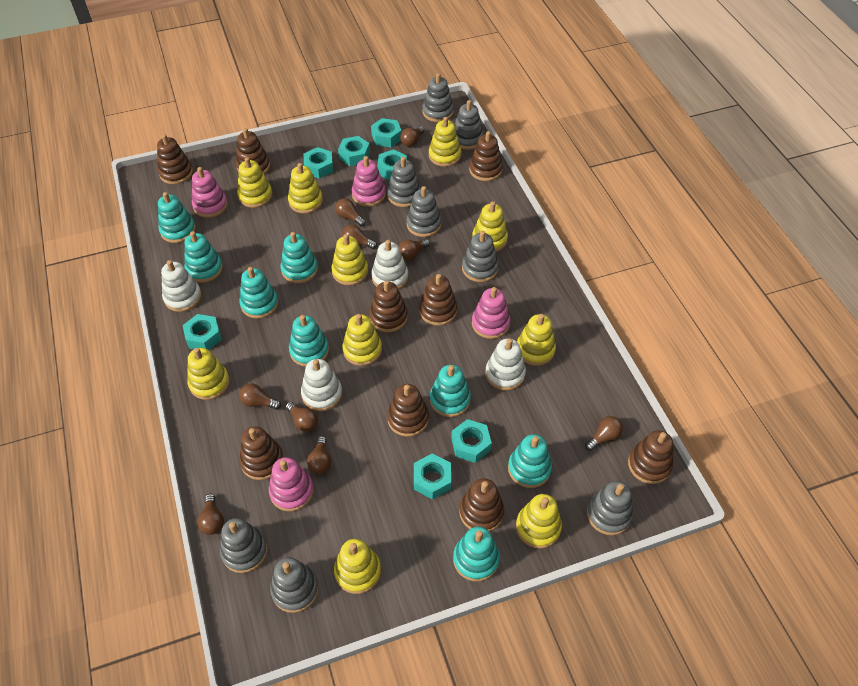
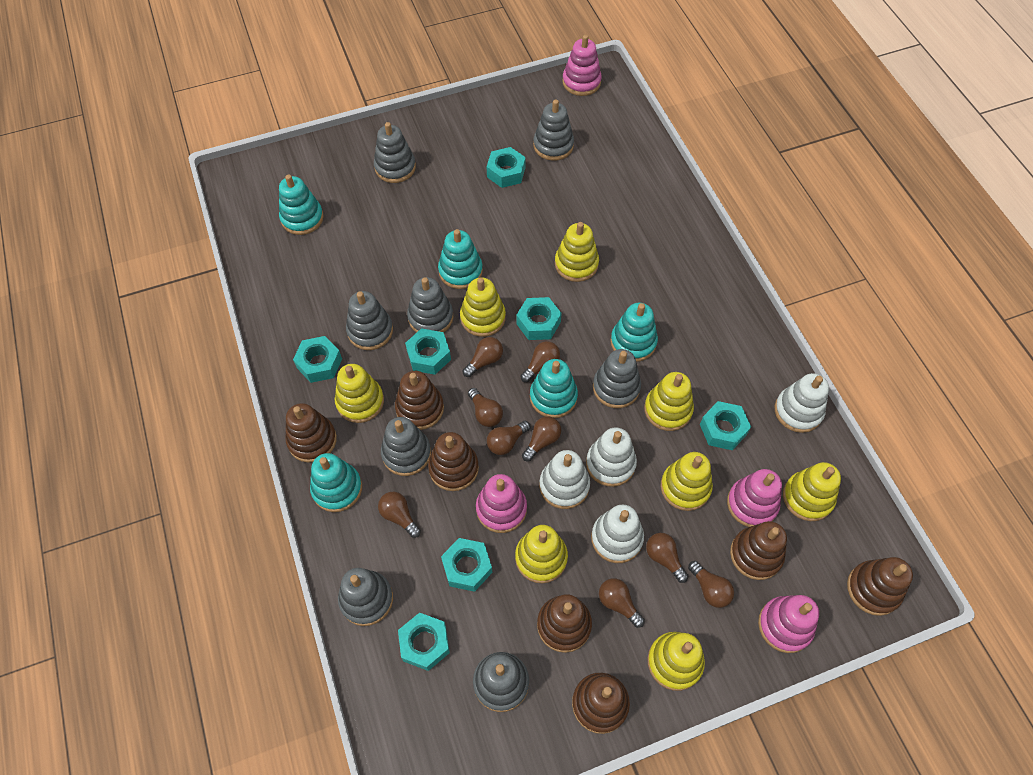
brown stacking toy: [157,134,193,184] [236,128,270,174] [239,426,284,480] [369,280,408,332] [387,384,429,437] [419,274,457,326] [459,478,504,532] [469,131,503,181] [628,430,673,484] = 9 -> [286,403,337,462] [395,371,444,430] [428,432,479,491] [537,594,592,653] [572,673,630,734] [730,521,787,580] [847,557,913,616] = 7
turquoise stacking toy: [158,192,196,243] [184,231,223,283] [239,267,278,319] [281,232,318,283] [289,315,329,367] [430,365,471,417] [453,526,500,582] [508,434,552,488] = 8 -> [279,174,324,235] [310,453,362,512] [438,229,483,289] [530,359,578,418] [610,303,658,362] = 5
yellow stacking toy: [188,348,230,400] [237,157,272,208] [288,163,323,214] [331,234,369,286] [334,539,381,594] [342,314,382,366] [429,117,461,167] [472,201,508,252] [516,494,562,549] [517,314,556,366] = 10 -> [335,364,384,423] [460,277,506,337] [515,525,568,583] [555,222,599,282] [644,372,694,431] [648,632,705,691] [661,452,713,511] [783,462,841,521] = 8

